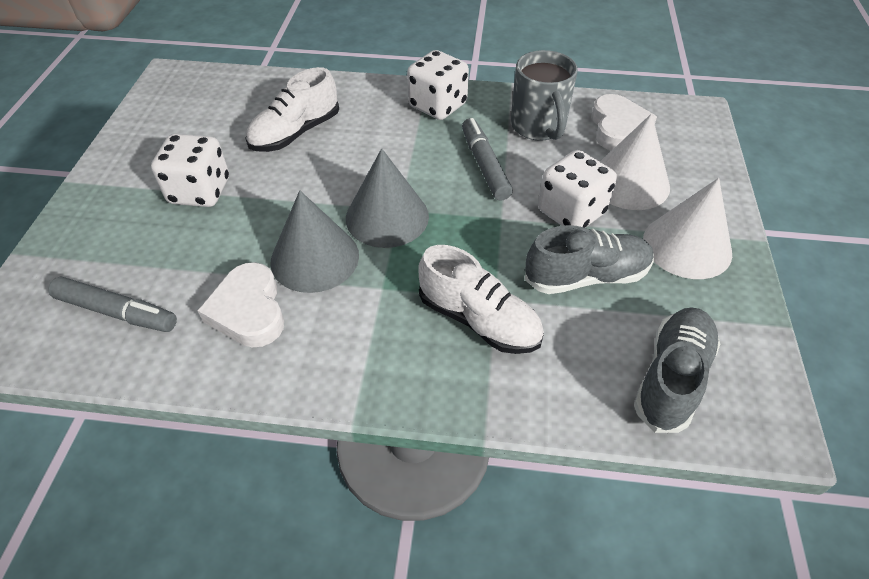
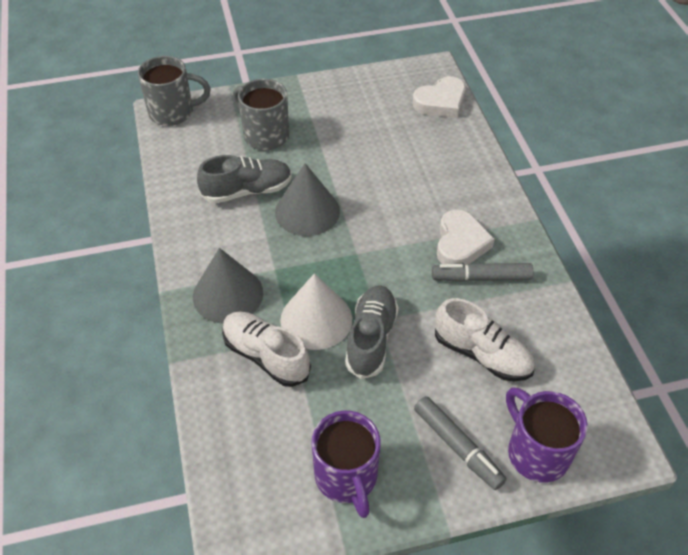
grey mug: [511,50,578,141] = 1 -> [138,56,210,126] [233,79,289,150] = 2
purple mug: none = 0 -> [312,411,380,518] [506,387,588,483] = 2
white cone: [600,114,670,210] [643,178,732,279] = 2 -> [280,273,352,350] = 1
white dice: [151,134,229,207] [407,50,469,120] [538,150,617,228] = 3 -> none = 0

